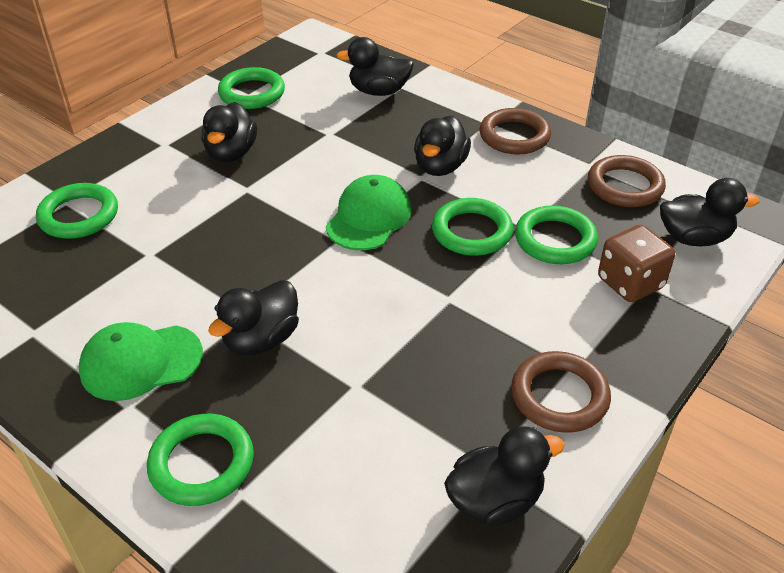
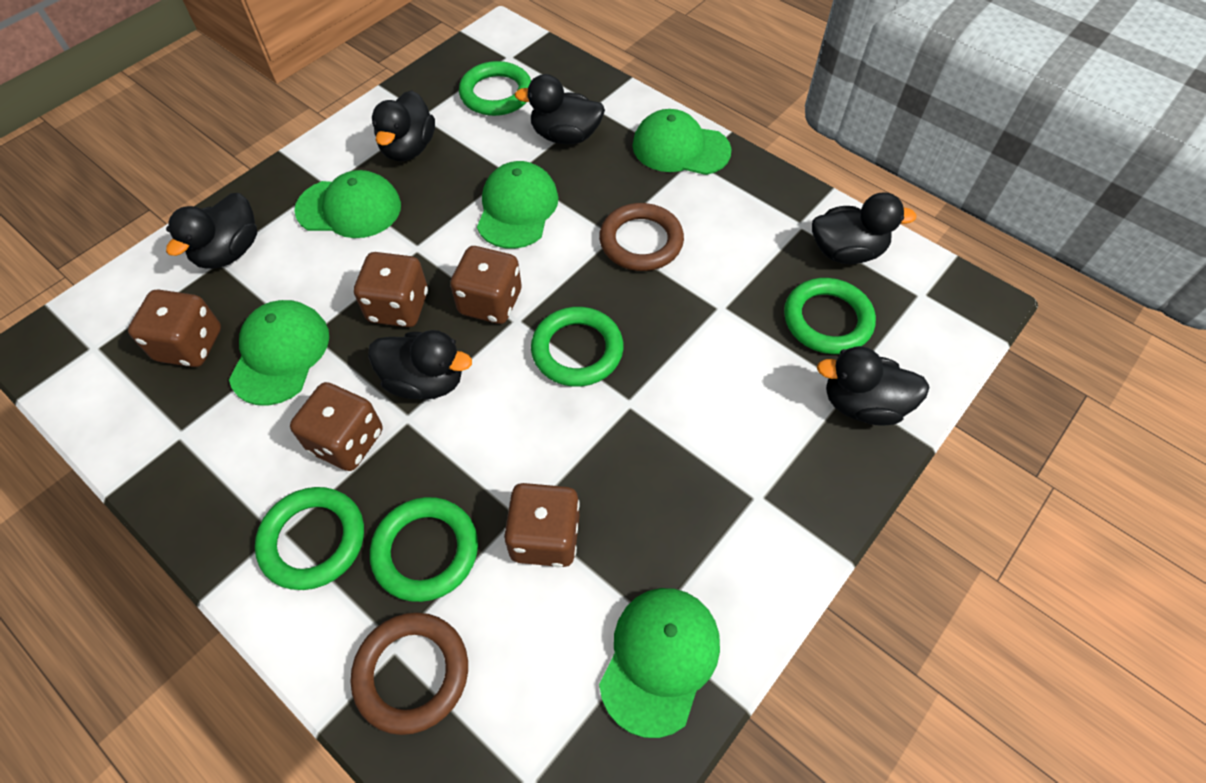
brown dice: [598,225,675,302] = 1 -> [128,290,221,367] [290,382,382,471] [354,252,428,327] [450,246,522,324] [504,483,580,567] = 5
brown ring: [480,108,551,155] [511,351,611,433] [588,155,666,207] = 3 -> [351,613,468,735] [599,203,684,271] = 2
green cap: [78,322,203,401] [326,175,411,250] = 2 -> [229,300,329,406] [294,170,401,238] [477,161,558,249] [599,588,720,738] [632,109,731,175] = 5

